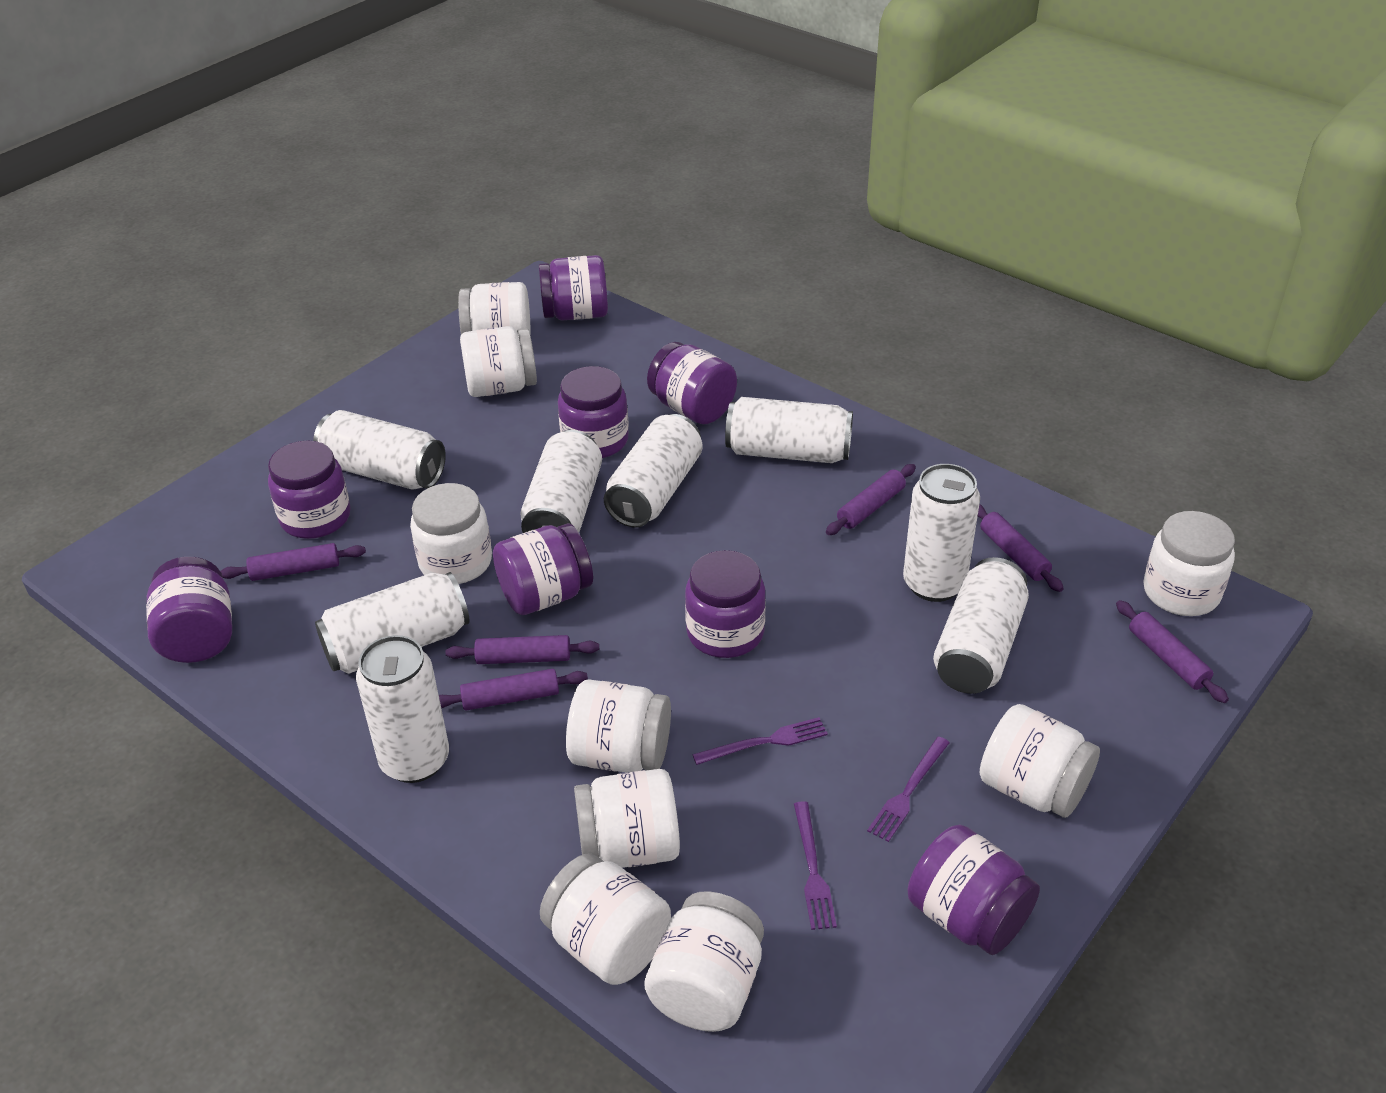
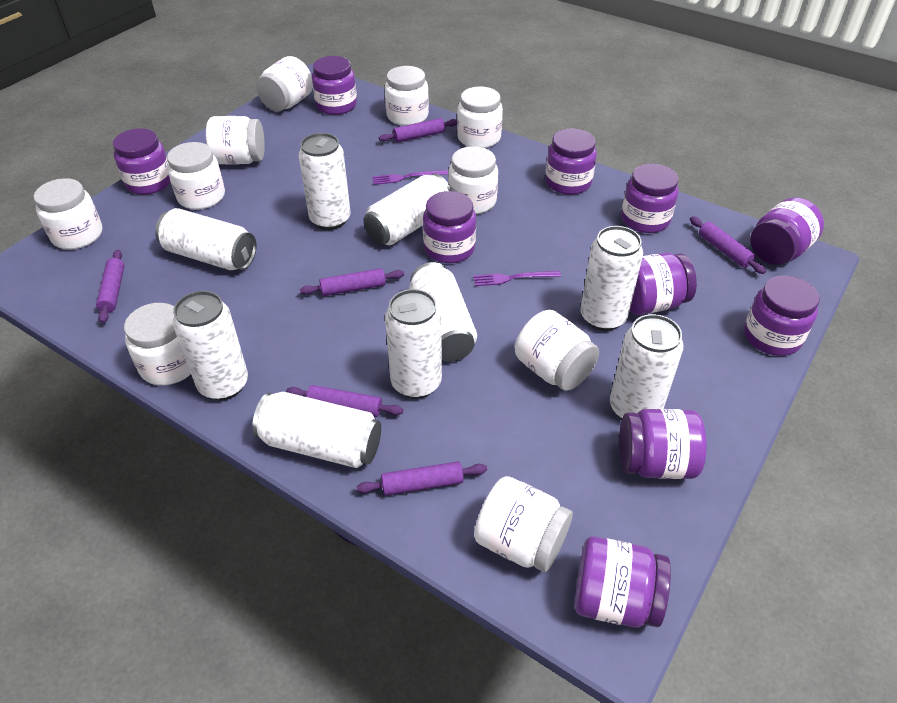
purple fork: [692,717,828,765] [794,801,837,930] [867,736,950,842] = 3 -> [372,170,448,185] [473,271,561,286] = 2
purple jar: [146,557,232,663] [268,440,351,539] [493,523,593,615] [539,255,608,320] [558,366,629,458] [647,342,737,424] [685,550,766,658] [907,825,1040,955] = 8 -> [113,128,170,195] [312,56,357,115] [423,191,476,263] [545,129,597,195] [575,536,671,628] [619,409,706,479] [621,164,679,233] [630,253,697,315] [744,276,820,356] [750,197,824,265] = 10
white can: [313,410,446,489] [315,572,470,674] [356,635,449,783] [520,430,602,533] [604,414,702,528] [725,397,853,463] [903,464,980,602] [933,557,1029,694] = 8 -> [155,208,257,270] [173,291,248,400] [252,392,381,468] [299,133,351,230] [363,174,451,245] [385,289,442,399] [409,262,477,362] [580,226,643,331] [610,314,683,420] = 9
white jar: [410,483,492,584] [458,282,530,335] [460,326,537,397] [540,854,671,985] [566,679,671,773] [574,769,680,868] [644,891,764,1032] [980,704,1100,818] [1143,511,1235,616] = 9 -> [34,178,102,249] [124,303,191,385] [167,142,225,210] [206,116,265,164] [256,56,313,111] [385,66,429,126] [448,146,498,214] [457,86,503,148] [474,476,573,572] [515,310,599,391] = 10

